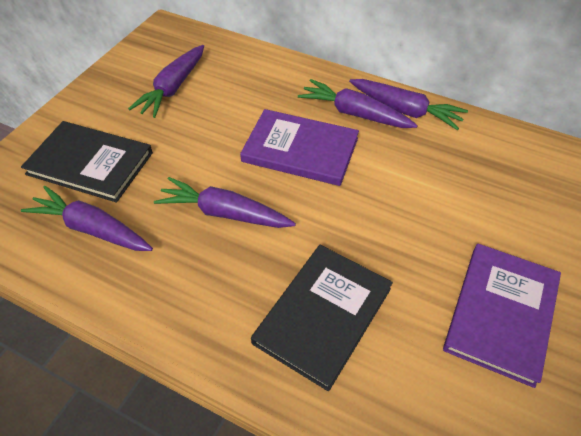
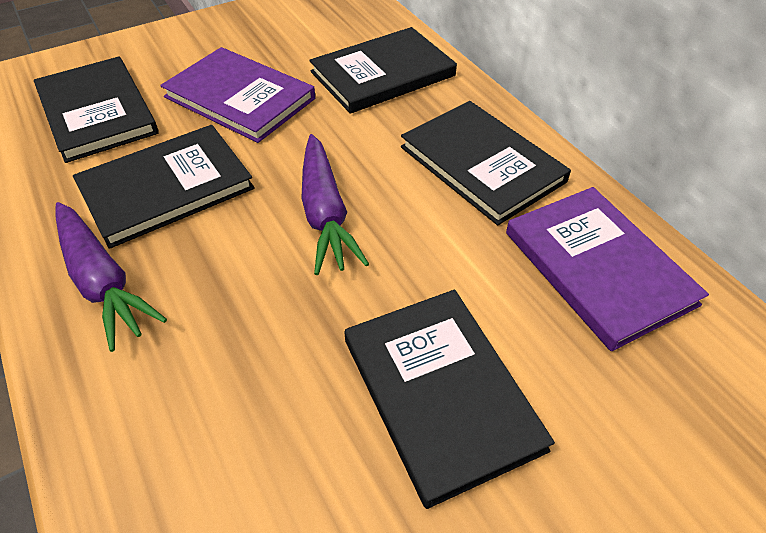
black book: [21,121,153,203] [251,245,393,391] = 2 -> [34,57,159,163] [73,125,254,249] [309,27,457,114] [344,290,555,509] [401,101,571,225] = 5
purple carrot: [21,186,153,251] [128,45,204,118] [154,177,296,228] [298,79,418,128] [349,79,468,130] = 5 -> [55,202,167,352] [302,134,369,275] = 2

